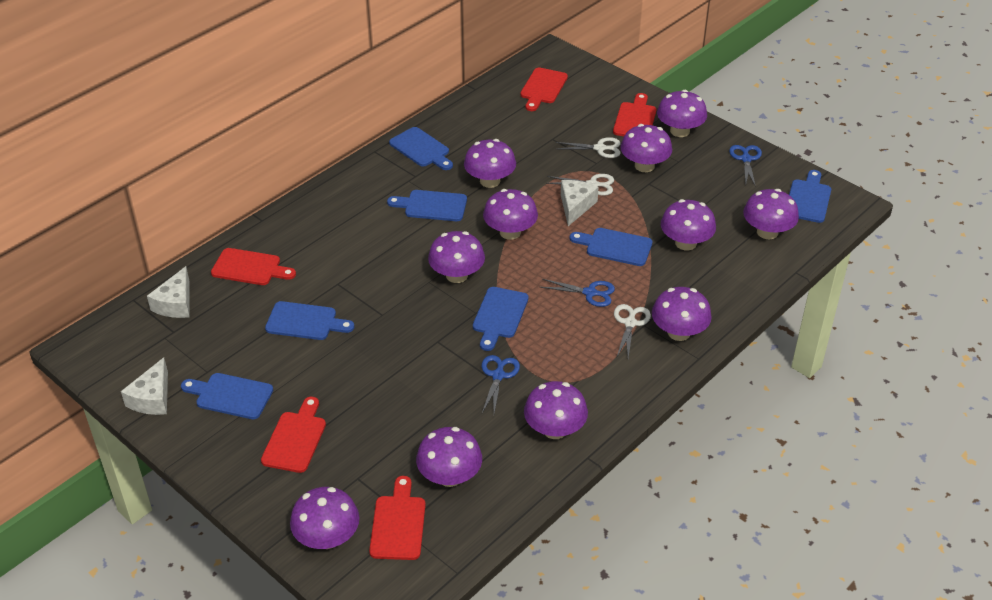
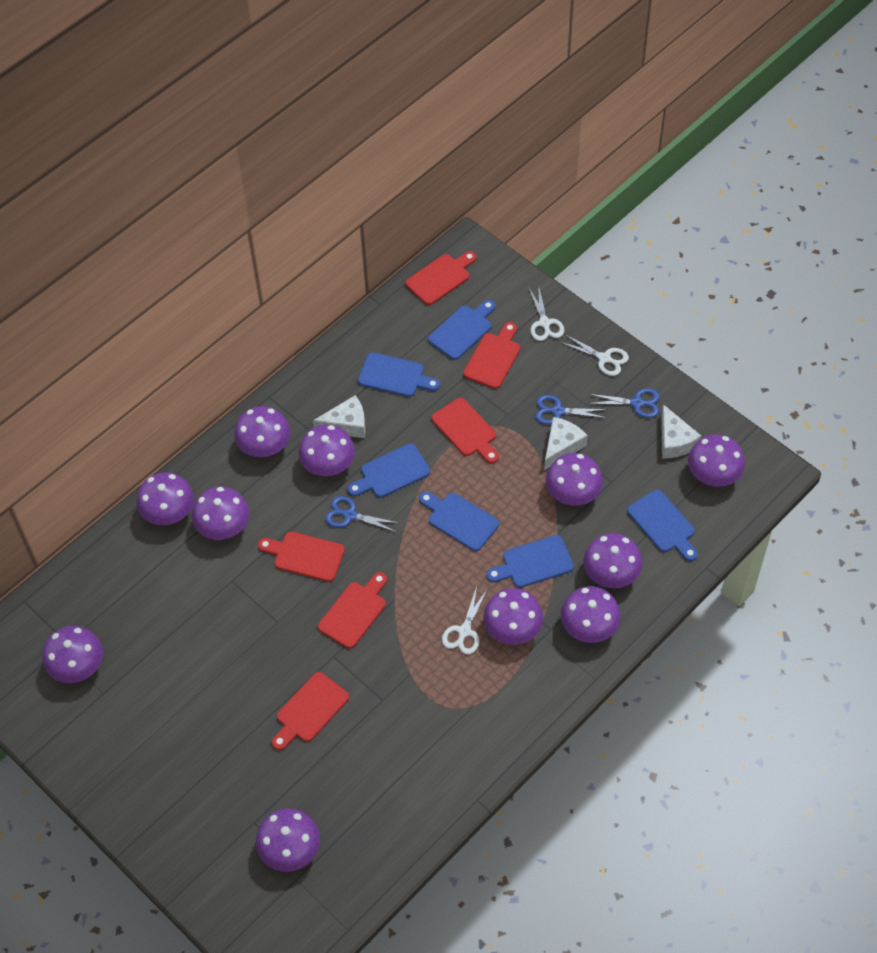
blue cutting board: [181,373,273,419] [265,301,354,340] [387,190,467,221] [389,127,453,170] [473,287,529,351] [570,228,652,266] [789,170,831,223] = 7 -> [348,443,430,498] [358,352,440,397] [419,492,499,551] [428,300,495,360] [486,535,574,588] [627,490,698,561] = 6
red cutting board: [211,248,296,285] [261,397,326,473] [369,476,426,560] [520,68,568,111] [613,93,657,136] = 5 -> [258,531,345,582] [272,672,349,750] [318,572,387,649] [405,251,476,305] [432,398,499,464] [463,322,521,389] = 6

